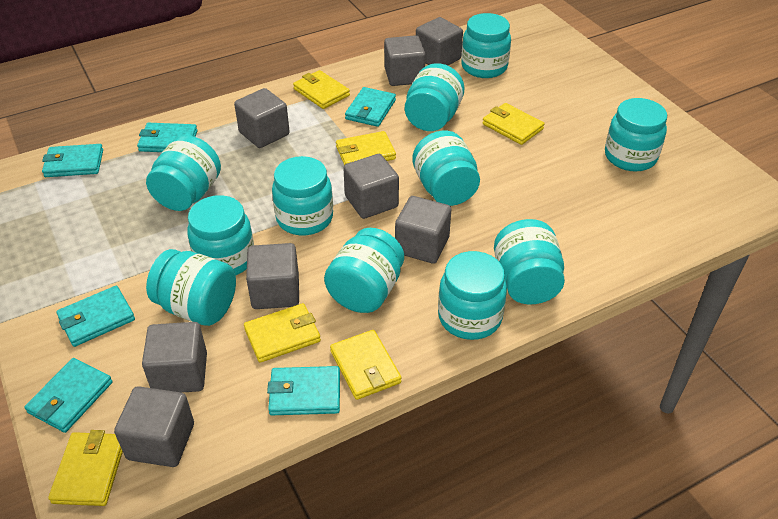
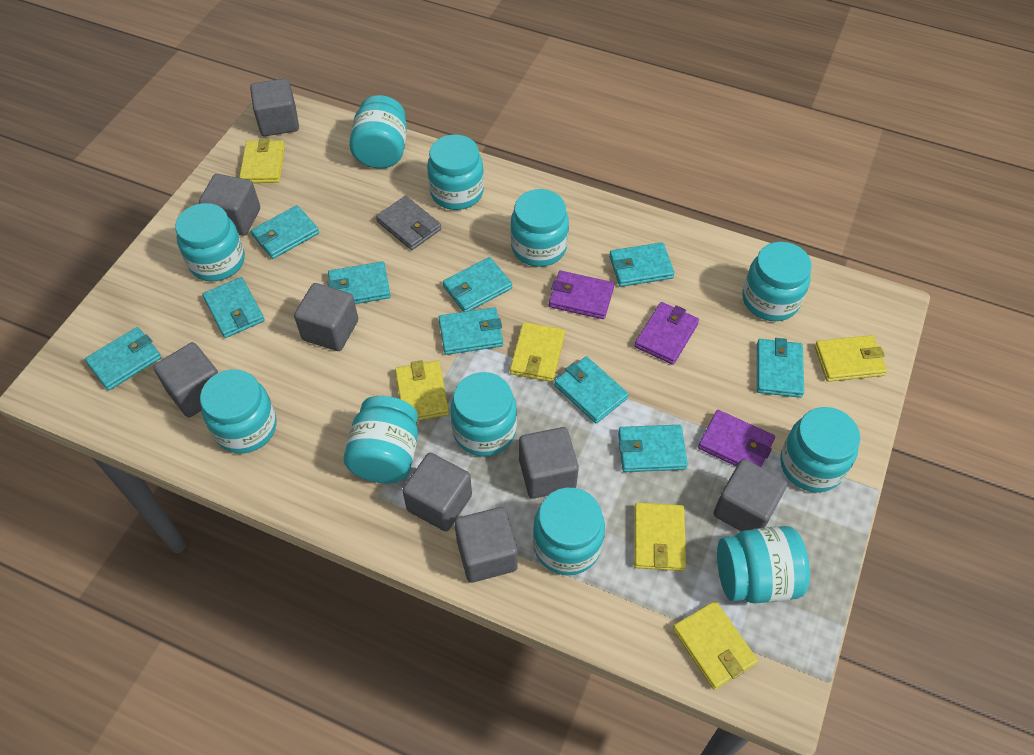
grey wallet: none = 0 -> [376,196,441,250] = 1
purple wallet: none = 0 -> [549,271,614,319] [635,302,699,365] [698,410,775,467] = 3
turquoise wallet: [25,358,113,433] [42,144,103,177] [56,286,135,347] [137,123,198,152] [267,366,340,415] [345,87,396,127] = 6 -> [85,327,162,390] [203,277,265,338] [251,205,319,259] [327,261,391,304] [438,307,503,355] [443,257,512,312] [554,356,629,424] [609,242,675,287] [618,425,688,472] [757,338,804,398] = 10

